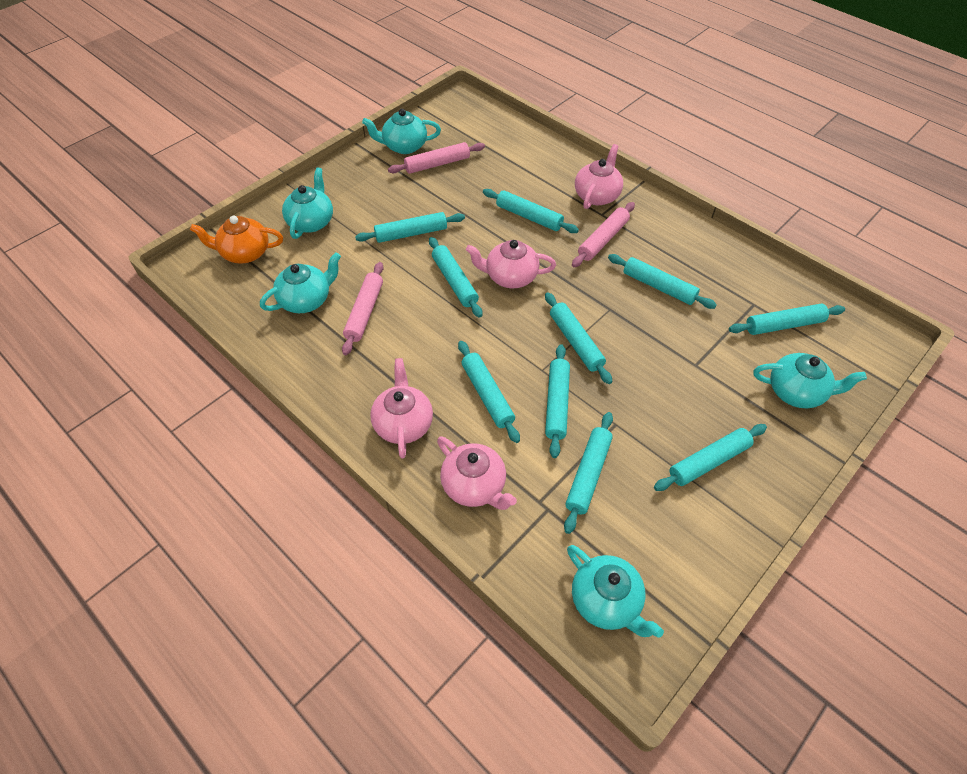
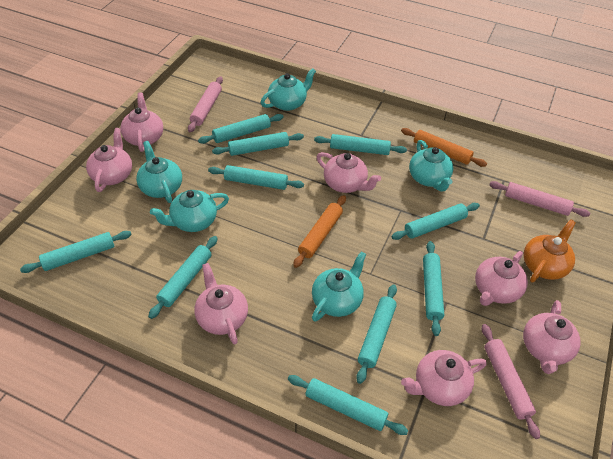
orange rolling pin: none = 0 -> [293,195,346,268] [401,128,487,167] = 2
pink teapot: [370,358,433,458] [437,437,517,510] [466,240,556,288] [575,144,623,209] = 4 -> [86,128,132,192] [120,93,163,152] [194,263,248,345] [317,152,381,193] [401,350,487,406] [475,251,528,306] [523,300,581,374] = 7

